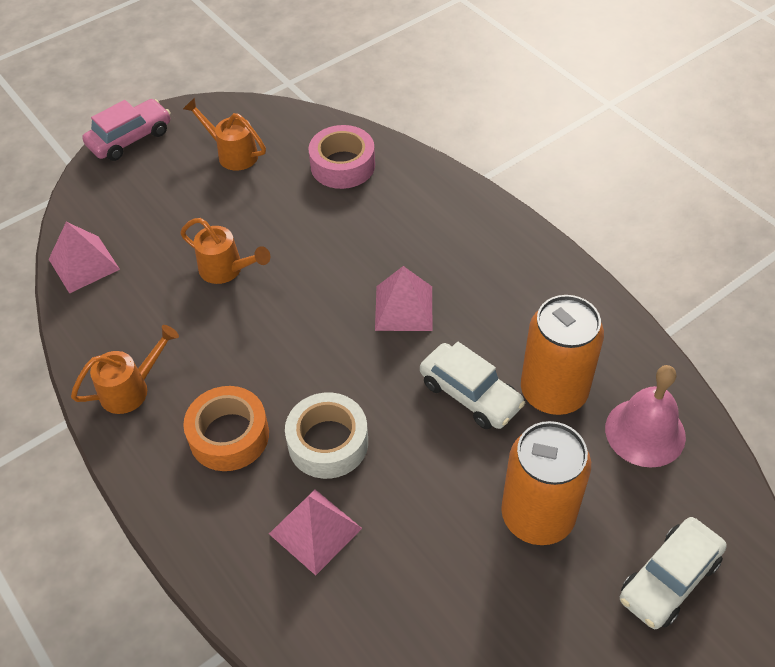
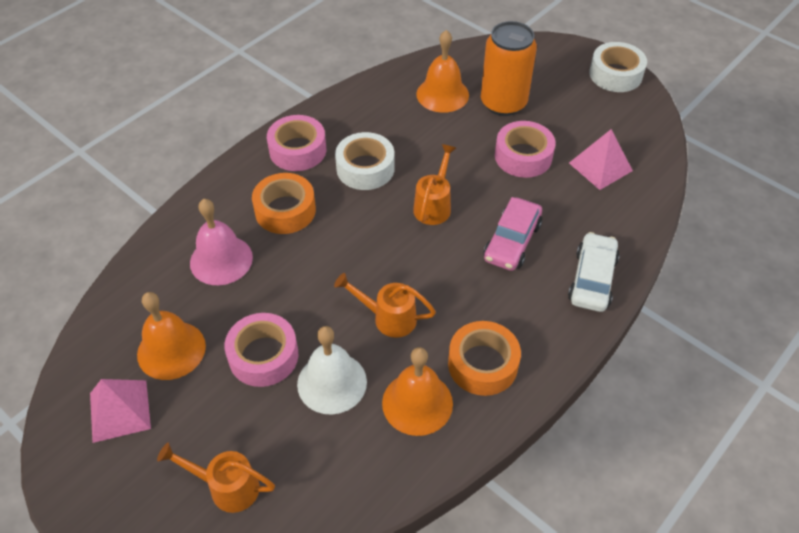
orange bell: none = 0 -> [137,292,206,380] [382,347,453,436] [416,30,469,113] = 3
orange can: [501,421,591,545] [521,295,604,415] = 2 -> [481,21,537,116] = 1
orange tape: [183,386,269,471] = 1 -> [252,173,316,234] [448,321,521,396] = 2
pink pyramid: [49,222,120,294] [269,489,362,575] [375,266,432,331] = 3 -> [90,379,151,443] [569,129,633,190] = 2
pink tape: [309,125,375,189] = 1 -> [224,313,298,387] [267,115,326,171] [495,121,555,178] = 3
white bell: none = 0 -> [297,326,367,414] = 1
white car: [420,342,525,429] [620,517,727,629] = 2 -> [568,232,619,312] = 1
white tape: [285,392,368,479] = 1 -> [335,132,395,190] [589,42,647,92] = 2

